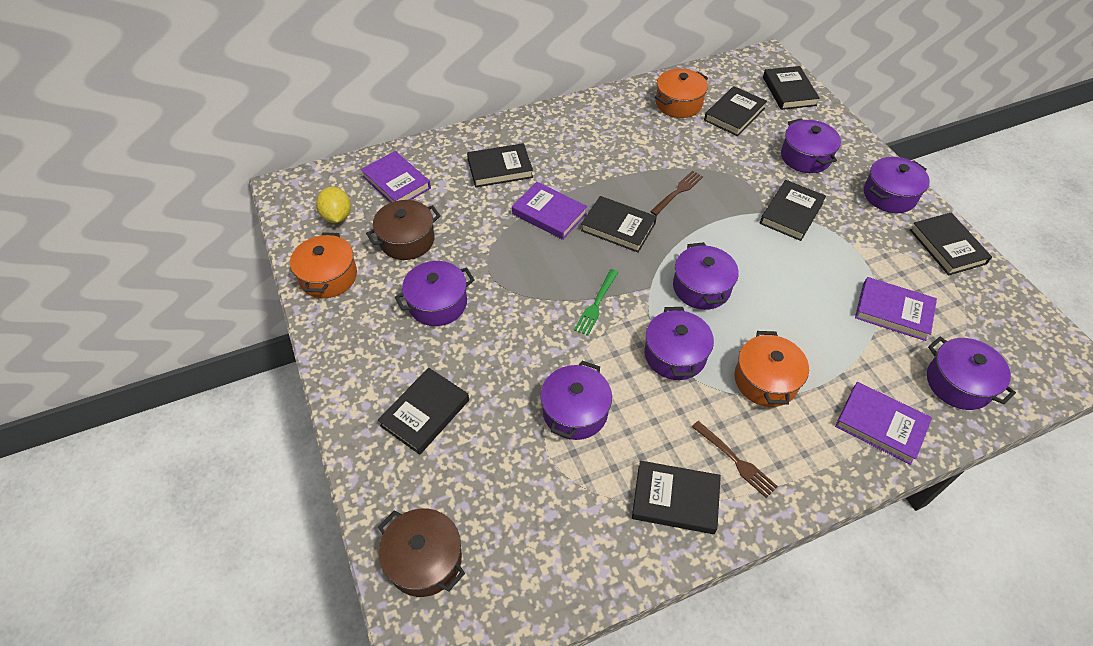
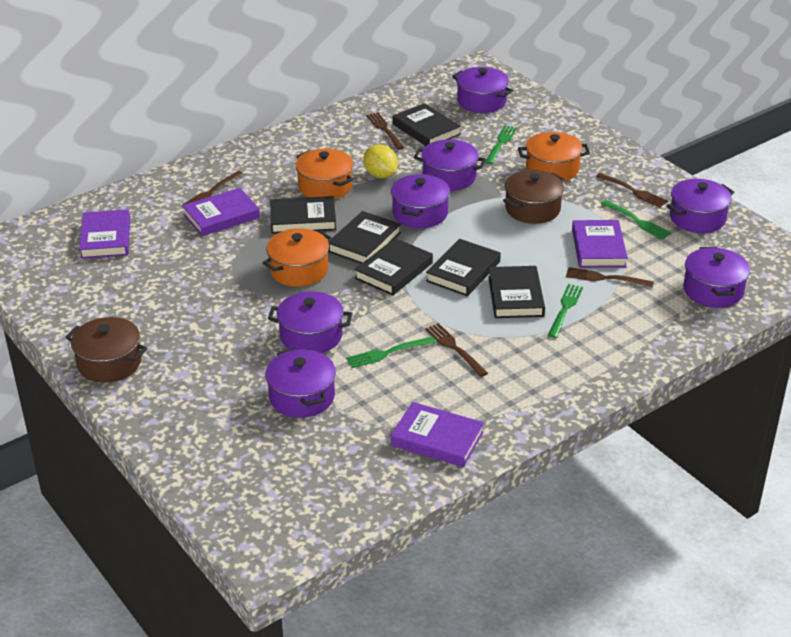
black book: [378,368,469,455] [467,143,533,187] [581,196,657,252] [632,461,721,534] [704,86,767,136] [760,180,826,241] [763,66,820,110] [910,213,992,275] = 8 -> [270,196,336,234] [328,211,401,264] [355,238,433,296] [393,103,461,146] [426,239,501,296] [488,266,545,318] = 6
brown fork: [650,170,703,216] [692,421,778,498] = 2 -> [182,171,243,205] [366,112,405,150] [425,323,488,377] [566,267,654,287] [596,173,668,207] = 5
green fork: [574,269,619,336] = 1 -> [346,337,436,368] [485,125,517,164] [548,284,583,338] [601,200,672,240] = 4

